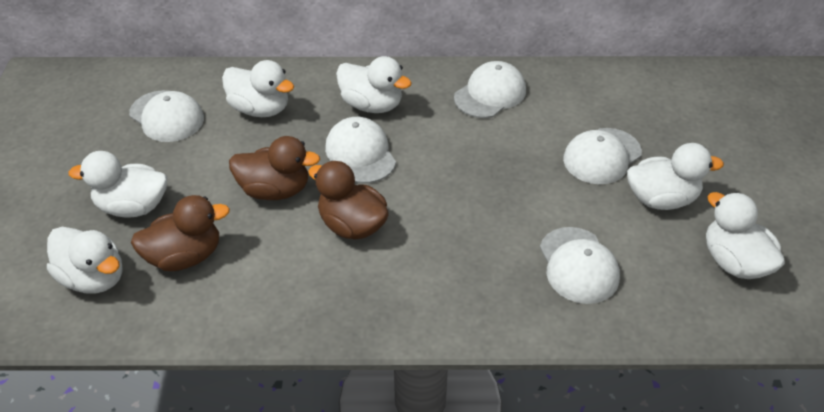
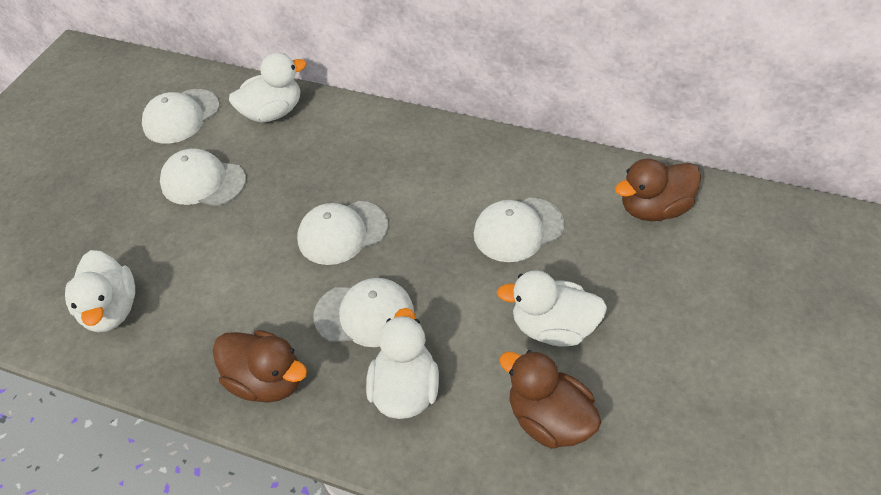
white duck: [47,227,122,293] [68,151,167,218] [222,60,294,117] [336,56,412,113] [627,143,724,210] [706,192,785,279] = 6 -> [65,250,135,332] [229,52,307,123] [366,308,439,419] [497,270,607,347] = 4

